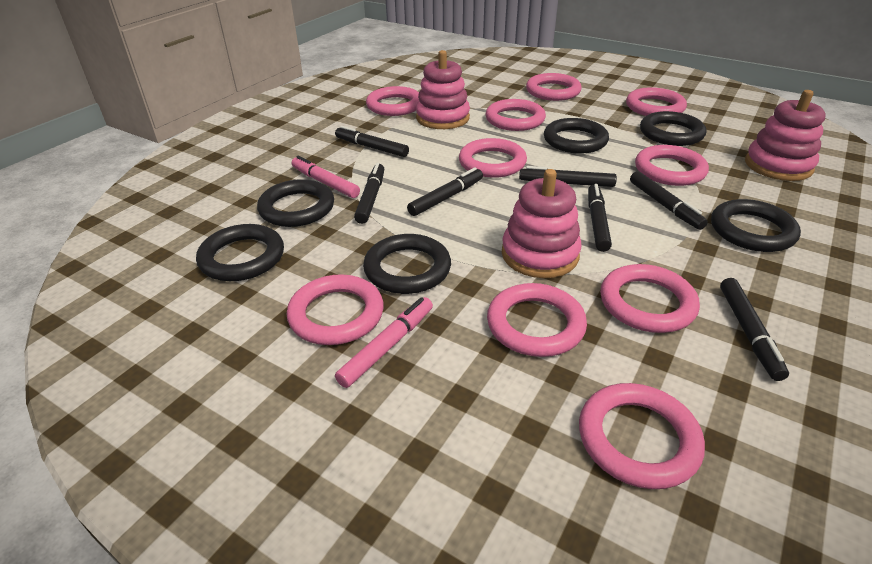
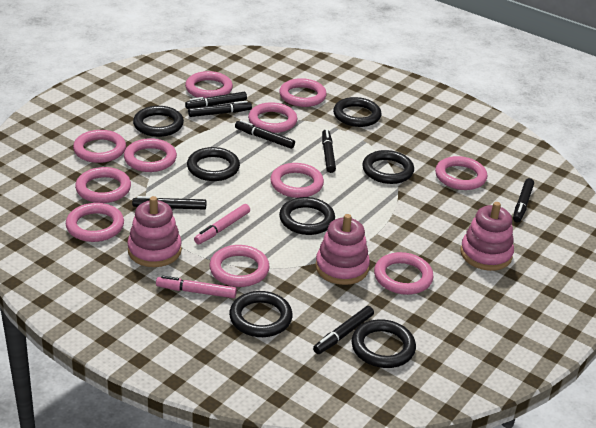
black ring: [196,224,284,281] [257,179,334,227] [363,234,451,294] [544,118,609,153] [640,111,706,146] [711,199,801,252] = 6 -> [133,106,184,137] [187,147,240,181] [229,291,293,337] [279,197,335,235] [333,97,381,127] [352,319,416,368] [362,150,414,184] = 7
pink ring: [287,274,384,345] [366,86,419,116] [459,138,527,178] [485,99,546,131] [487,283,587,357] [526,73,582,101] [579,383,705,489] [600,264,700,333] [626,87,687,116] [635,145,709,186] = 10 -> [66,203,124,242] [73,130,126,163] [75,167,131,203] [124,138,177,172] [185,71,233,98] [209,245,269,287] [248,102,297,133] [270,163,324,198] [279,78,327,107] [374,252,434,295] [435,156,487,190] = 11

